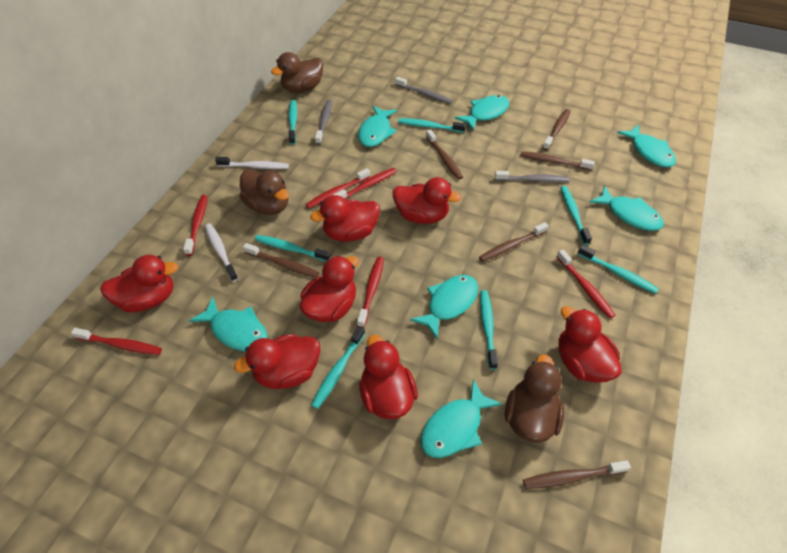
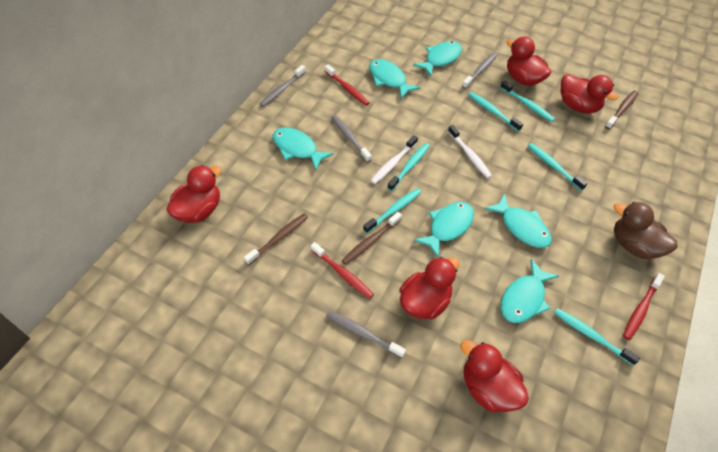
brown duck: [239,170,289,215] [271,52,323,93] [505,354,564,443] = 3 -> [614,201,677,259] = 1
brown toothbrush: [243,243,319,278] [426,129,463,180] [479,222,549,262] [521,151,595,171] [523,460,631,489] [543,109,571,150] = 6 -> [244,214,308,265] [341,212,402,265] [605,91,638,129] = 3
grey toothbrush: [315,100,332,145] [395,77,453,104] [495,171,569,183] = 3 -> [260,65,306,107] [326,310,406,358] [331,115,372,162] [462,53,497,89] = 4
red duck: [100,255,179,312] [234,334,321,389] [300,256,359,322] [310,195,380,242] [359,335,418,419] [393,177,461,224] [558,306,622,383] = 7 -> [166,165,221,223] [399,257,460,320] [461,340,529,412] [507,36,551,86] [561,74,618,114] = 5
red toothbrush: [71,328,162,355] [183,195,208,256] [306,168,371,209] [333,168,397,199] [357,257,384,328] [557,250,615,318] = 6 -> [311,242,374,299] [325,65,369,106] [623,273,665,340] = 3
turquoise fish: [189,297,268,351] [358,106,397,147] [410,275,478,339] [421,379,502,458] [455,95,509,130] [589,186,664,231] [617,125,676,168] = 7 -> [273,127,334,170] [369,59,420,99] [413,41,462,76] [414,202,474,257] [484,194,551,248] [501,259,559,323] = 6
turquoise toothbrush: [255,235,330,262] [289,100,297,145] [311,326,365,409] [398,118,466,133] [480,290,498,369] [561,186,592,245] [577,245,659,294] = 7 -> [363,188,421,233] [387,143,430,191] [468,92,523,131] [500,80,555,122] [528,143,587,191] [554,308,640,366] = 6

